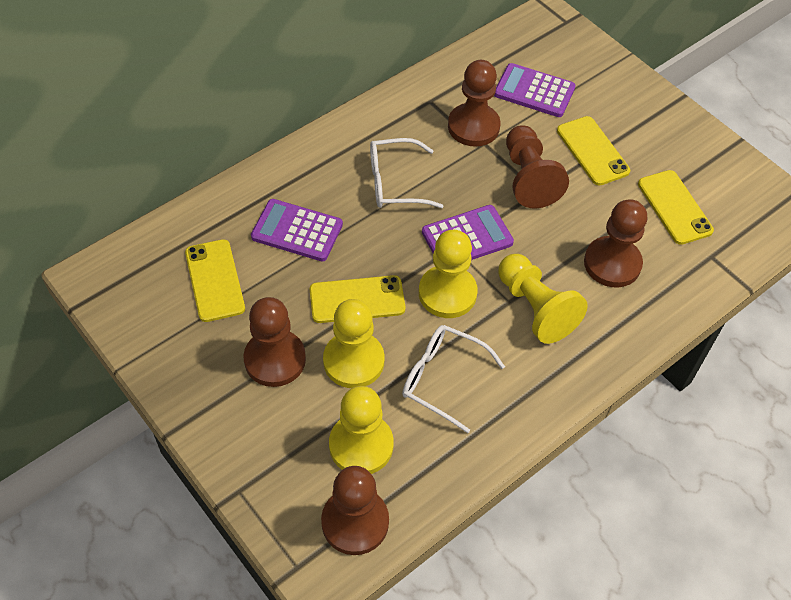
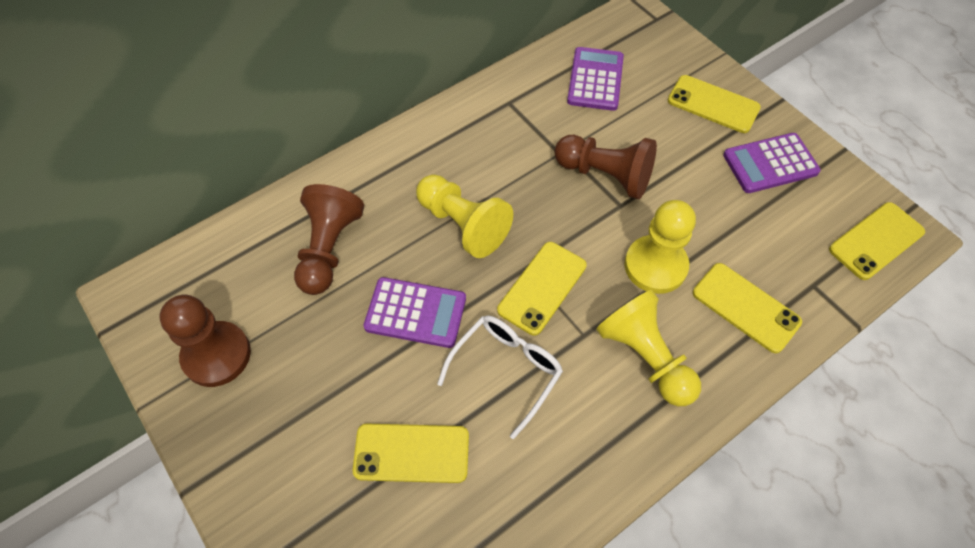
brown pawn: [244,297,306,387] [321,466,389,555] [448,60,501,147] [506,125,569,208] [584,199,647,287] = 5 -> [160,295,251,387] [294,184,364,295] [554,135,657,199] = 3
white glasses: [370,138,443,208] [402,325,505,433] = 2 -> [437,315,563,439] = 1
yellow pawn: [323,299,385,388] [329,386,394,474] [419,230,478,318] [498,254,588,344] = 4 -> [416,174,513,258] [596,290,701,406] [624,200,696,294] = 3
yellow phone: [185,239,245,322] [310,275,405,323] [557,116,630,186] [638,170,714,245] = 4 -> [353,424,469,483] [497,242,587,336] [668,75,761,133] [693,263,802,353] [829,202,925,280] = 5

